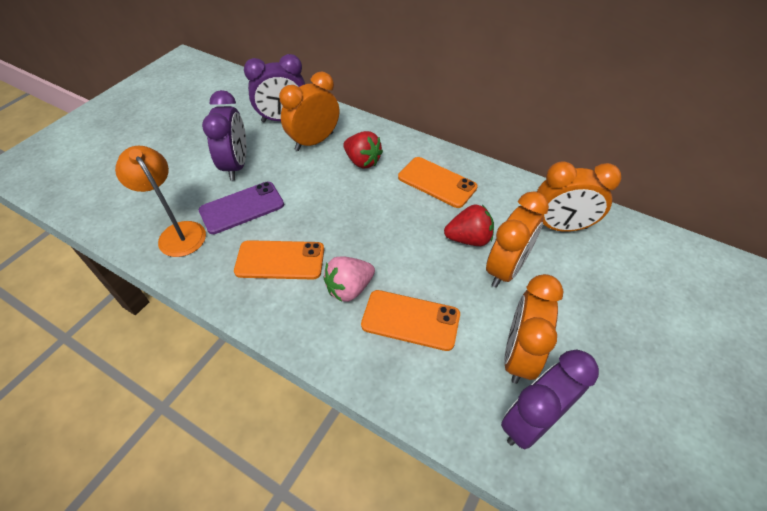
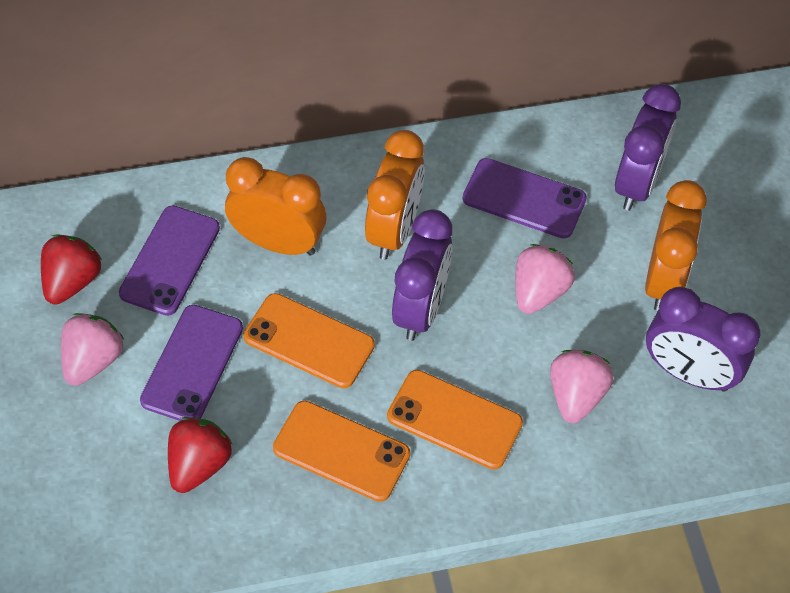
orange clock: [279,72,339,151] [486,191,549,288] [504,274,563,384] [537,161,621,232] = 4 -> [225,157,326,256] [365,130,425,260] [645,180,707,311] = 3
orange lamp: [115,146,206,257] = 1 -> none = 0
pink strawberry: [323,256,375,302] = 1 -> [61,313,124,386] [515,244,575,314] [550,350,613,423] = 3
purple phone: [199,182,284,234] = 1 -> [119,206,220,316] [140,305,243,421] [462,158,587,238] = 3

